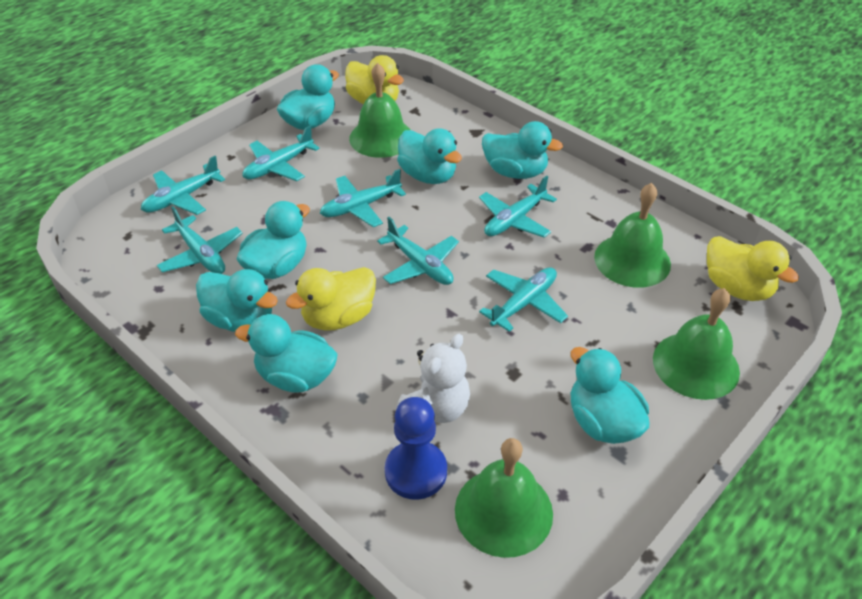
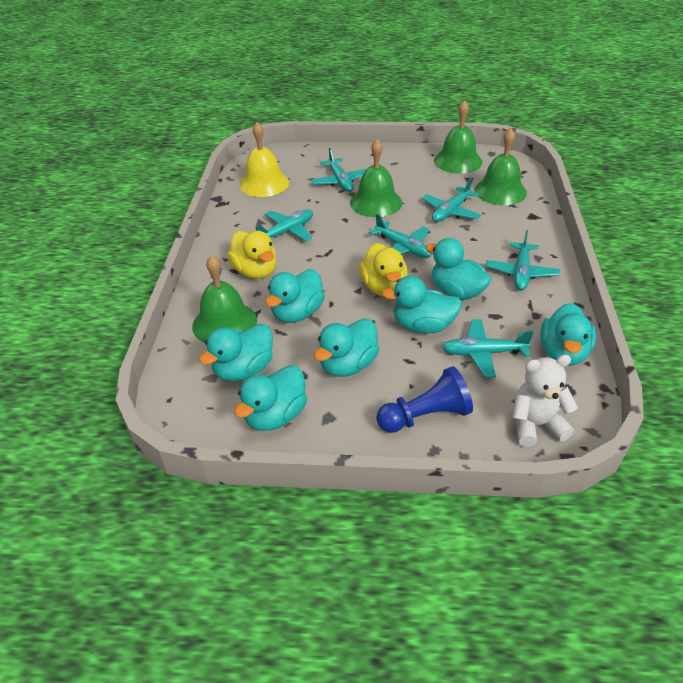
turquoise plane: [141,156,225,215] [157,206,243,274] [242,126,320,181] [320,169,406,227] [377,217,459,285] [479,176,557,238] [479,267,568,332] = 7 -> [255,209,313,241] [311,148,367,192] [369,214,431,258] [422,178,481,222] [442,319,534,378] [486,230,560,290] = 6
yellow bell: none = 0 -> [239,122,289,197] = 1
yellow duck: [286,267,376,330] [345,55,404,104] [707,236,799,301] = 3 -> [227,231,276,279] [359,243,408,296] = 2

